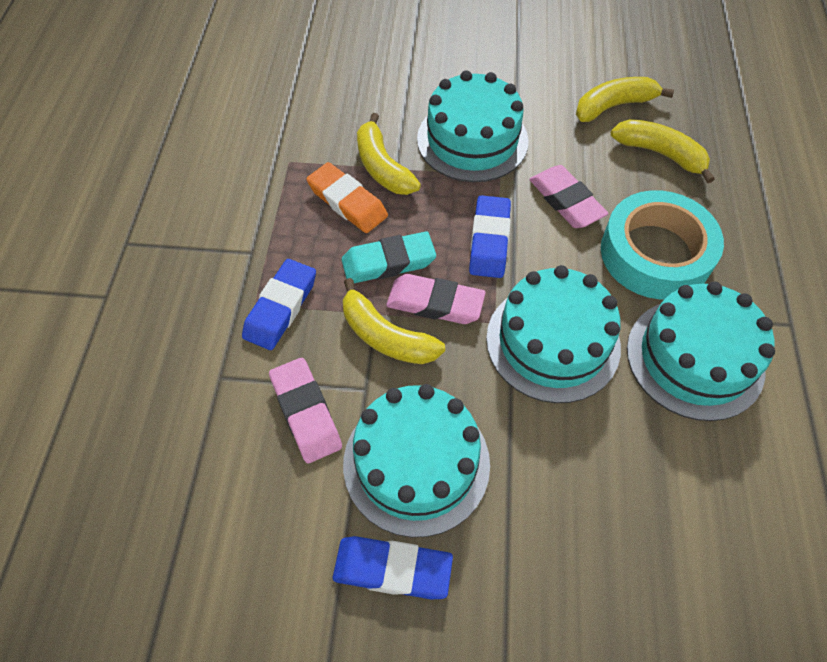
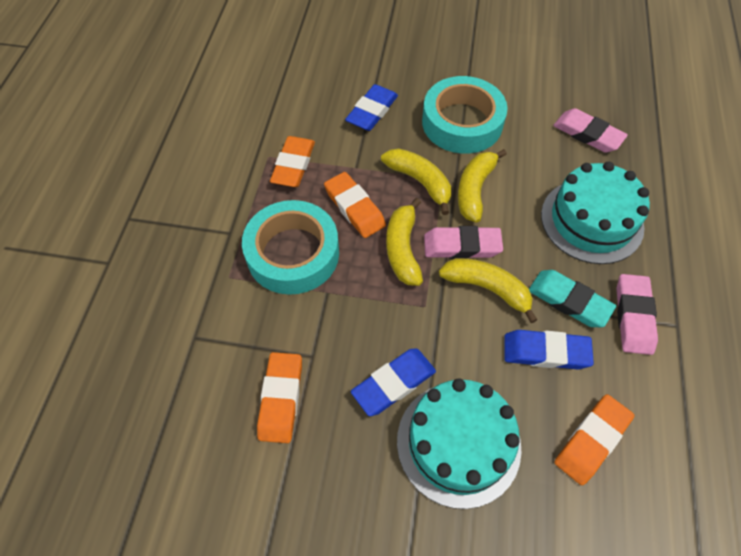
orange eraser: [306,162,388,233] = 1 -> [257,352,302,443] [270,136,315,187] [324,172,386,238] [554,394,635,485] = 4
turquoise cake: [343,384,490,538] [417,70,528,182] [486,265,621,403] [627,282,775,421] = 4 -> [397,378,522,509] [541,161,650,264] = 2
turquoise tape: [601,190,724,300] = 1 -> [242,200,339,295] [422,76,507,154] = 2

